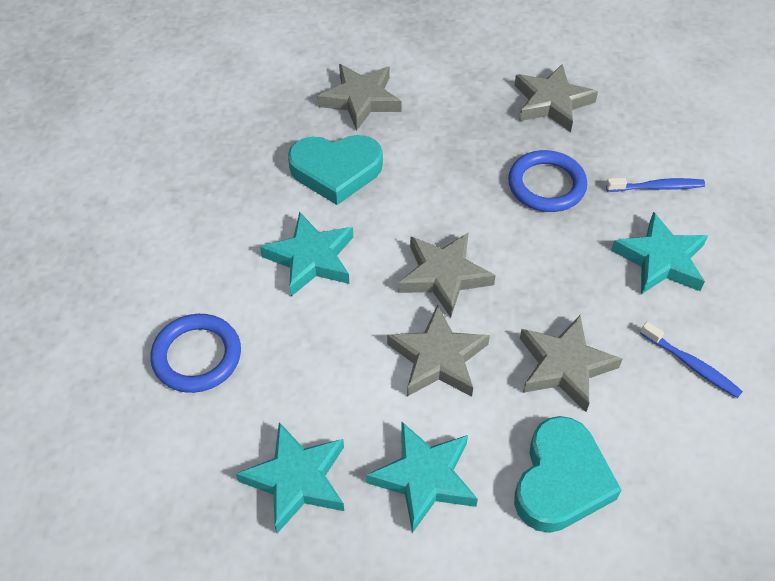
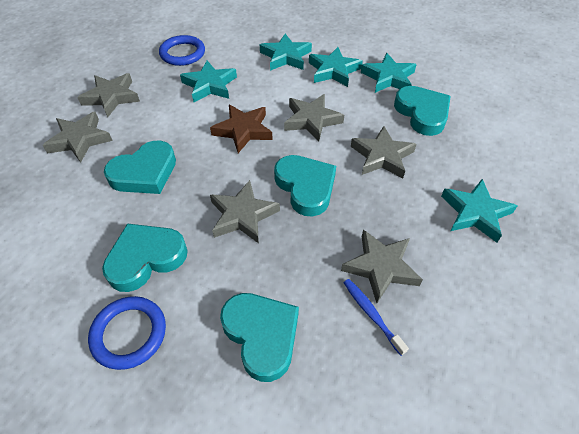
blue toothbrush: [606,178,705,192] [640,322,743,398] = 2 -> [344,279,409,356] = 1
brown star: none = 0 -> [210,104,273,153] = 1
grey star: [317,64,402,131] [387,305,490,397] [398,232,496,318] [514,64,598,132] [520,315,622,412] = 5 -> [42,111,113,163] [77,73,140,117] [210,180,280,243] [284,94,344,142] [341,230,423,303] [351,126,417,179] = 6
turquoise heart: [288,135,383,205] [514,416,622,533] = 2 -> [102,224,188,292] [104,141,176,194] [220,293,299,382] [274,155,336,216] [394,86,451,136] = 5
turquoise star: [236,422,344,533] [260,211,353,296] [366,422,478,533] [611,212,708,294] = 4 -> [180,61,237,102] [259,34,312,71] [309,47,363,87] [361,53,417,93] [441,179,518,243] = 5

